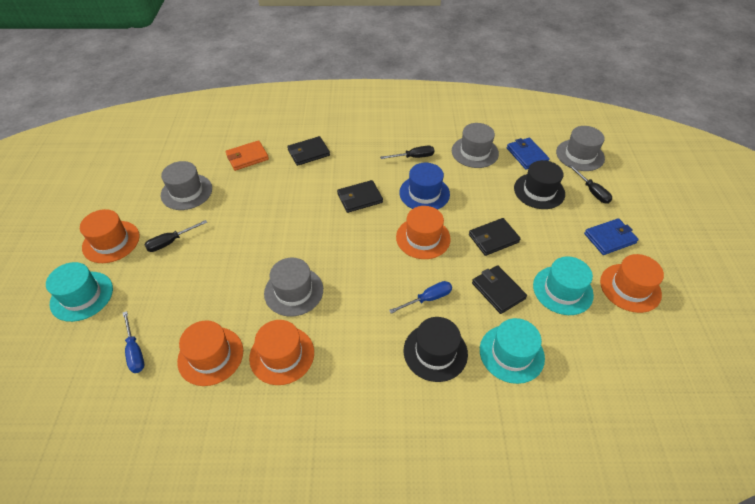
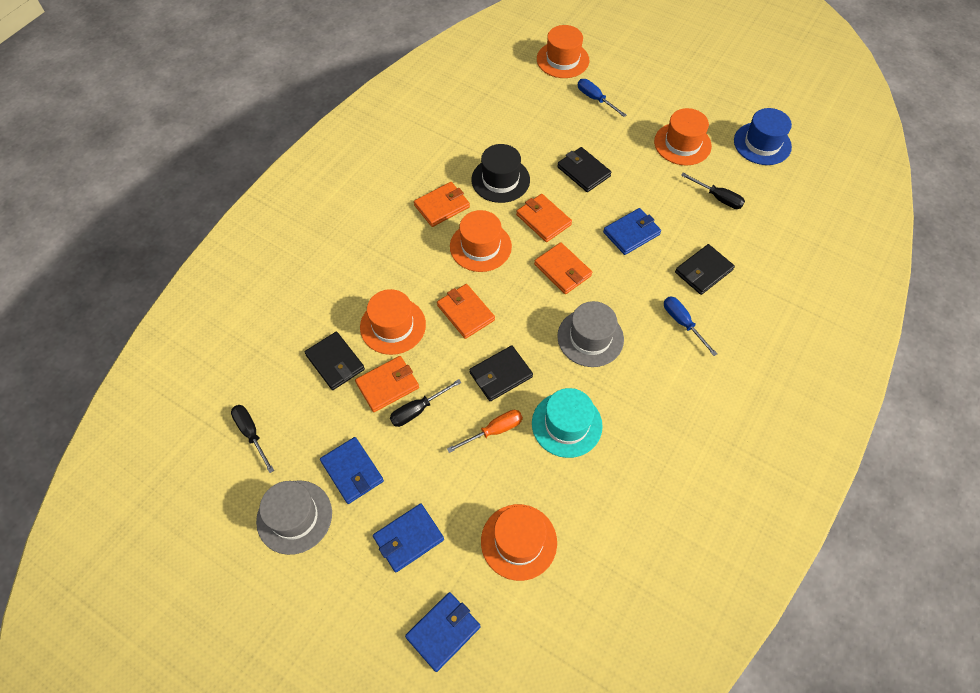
black hat: [404,317,468,382] [514,160,565,209] = 2 -> [472,144,530,203] = 1
blue wallet: [507,138,550,170] [584,218,639,255] = 2 -> [320,437,384,504] [373,503,444,572] [405,592,481,672] [603,208,661,255] = 4
grey hat: [161,161,212,210] [264,258,323,317] [452,123,499,168] [556,126,605,171] = 4 -> [256,480,332,555] [557,301,624,367] = 2
orange screwdriver: none = 0 -> [447,410,523,453] = 1
orange wallet: [225,140,269,171] = 1 -> [355,356,419,412] [414,182,470,227] [437,284,495,339] [516,194,572,242] [534,242,592,294] = 5
turquoise hat: [46,262,113,322] [480,318,545,384] [533,256,594,315] = 3 -> [532,388,603,458] = 1

